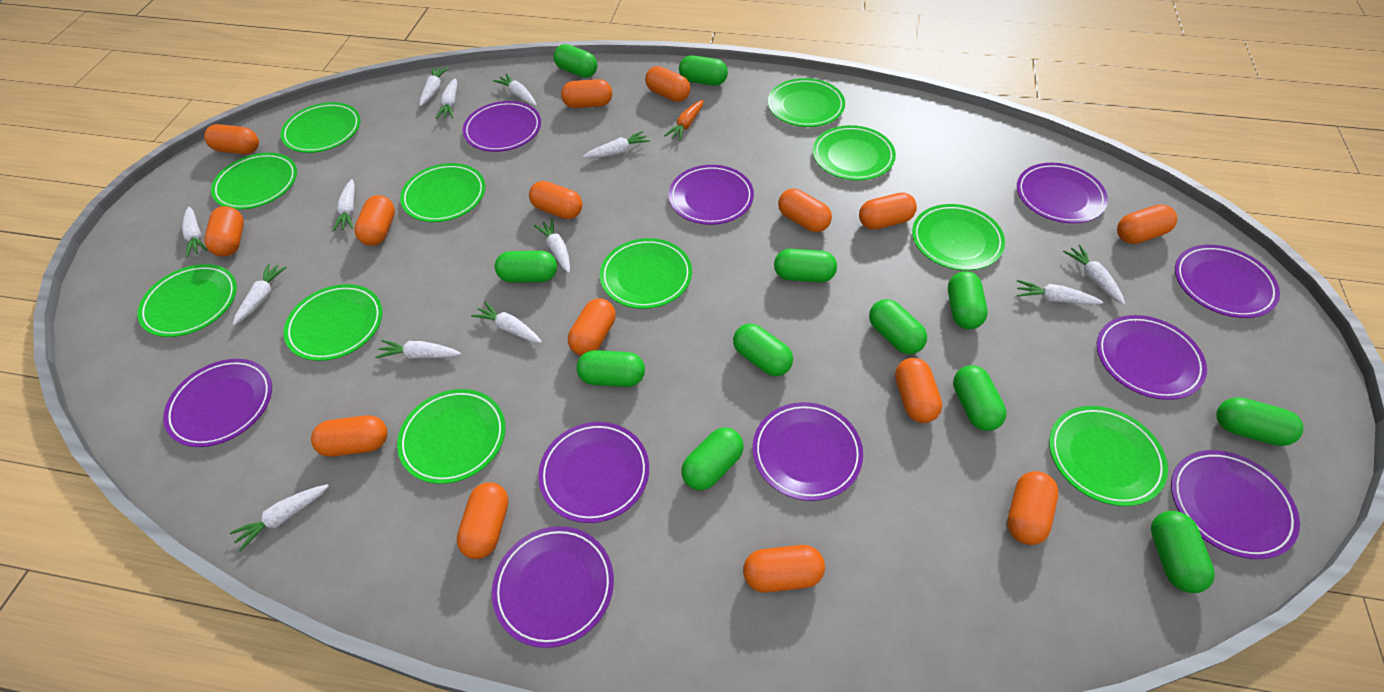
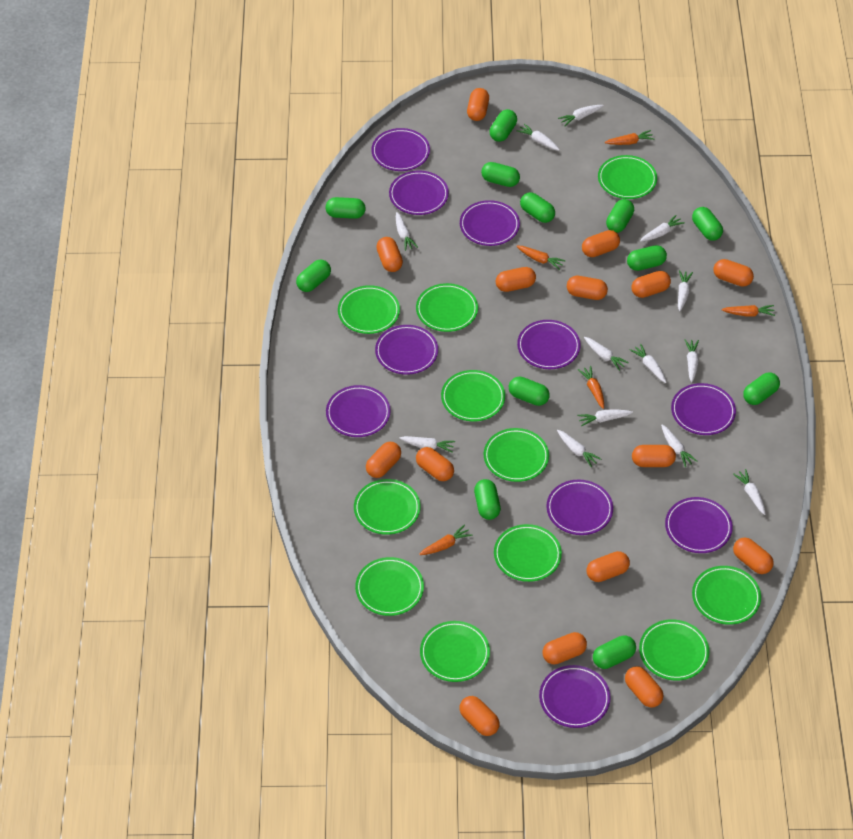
orange carrot: [664,100,704,141] = 1 -> [419,525,472,555] [516,246,566,270] [578,365,604,409] [605,130,654,145] [721,305,775,317] = 5

